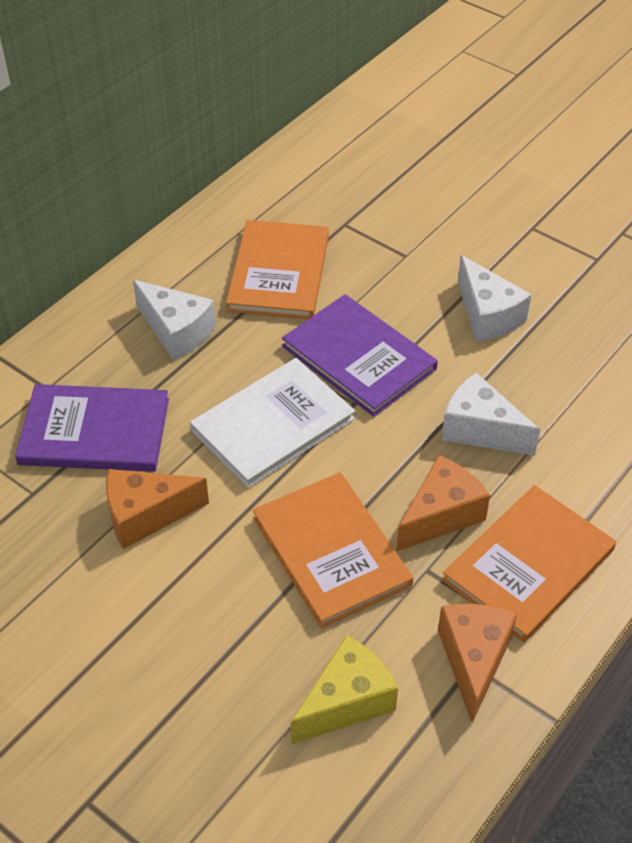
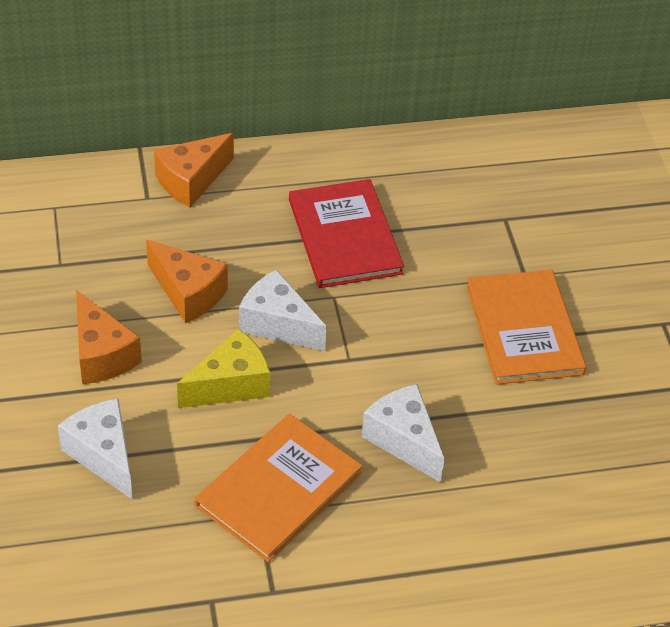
orange book: [226,220,329,319] [253,472,413,628] [442,485,616,642] = 3 -> [195,414,362,562] [466,270,586,385] = 2
purple book: [15,384,169,472] [282,294,438,417] = 2 -> none = 0
red book: none = 0 -> [289,179,404,288] = 1
white book: [190,358,355,488] = 1 -> none = 0

